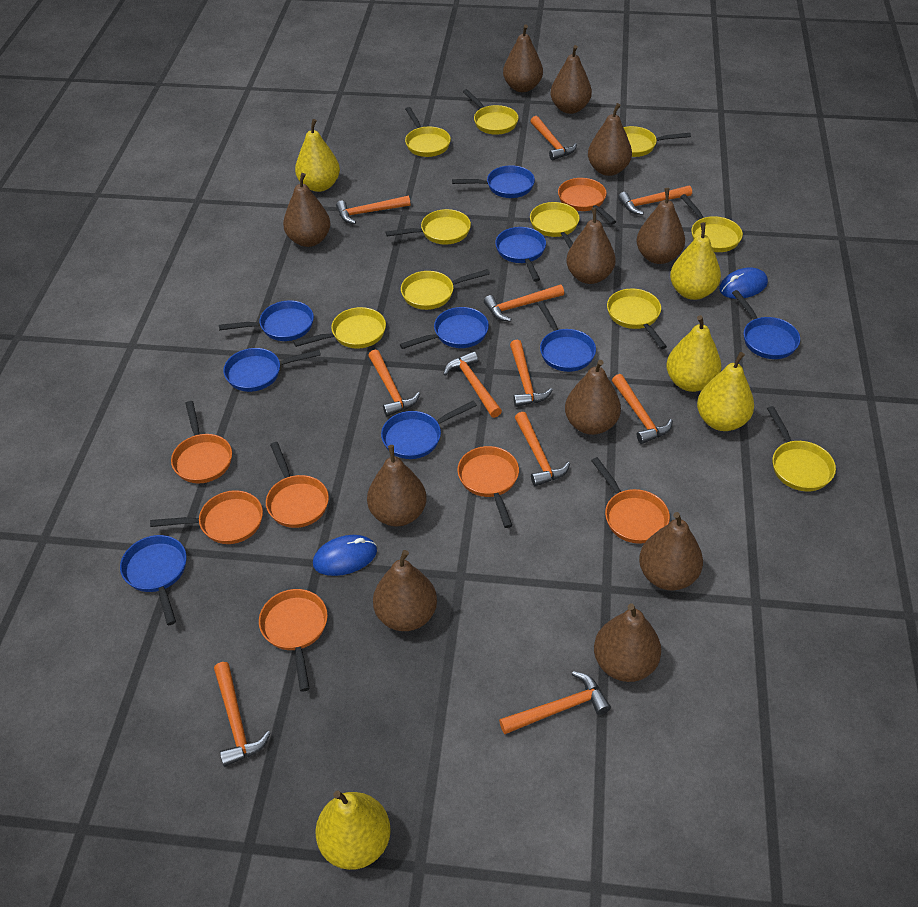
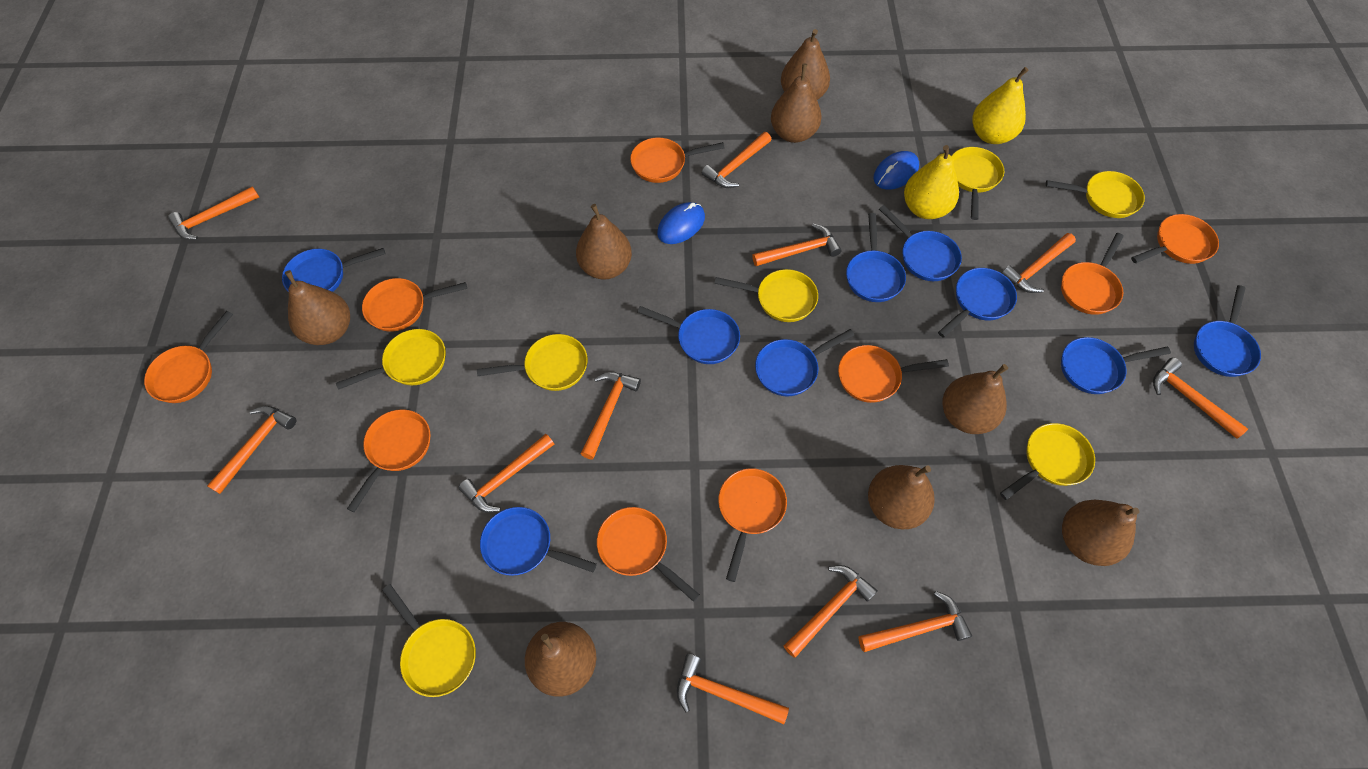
brown pear: [283,173,331,247] [367,445,426,527] [373,550,437,631] [503,24,543,92] [550,45,592,114] [565,360,621,435] [566,207,616,284] [588,103,632,176] [594,604,661,682] [636,188,685,264] [639,512,703,590] = 11 -> [285,270,350,345] [525,622,596,697] [576,204,632,280] [771,63,822,143] [781,29,830,100] [868,465,935,529] [943,364,1008,434] [1062,500,1140,566] = 8
orange pan: [150,490,263,544] [171,401,232,483] [259,589,328,692] [266,442,329,528] [457,446,519,528] [558,178,617,224] [591,457,670,544] = 7 -> [144,311,233,403] [347,409,430,512] [362,278,467,332] [597,507,700,602] [630,138,724,183] [718,468,787,582] [838,345,949,403] [1061,233,1124,315] [1131,214,1219,264] = 9
yellow pan: [294,307,386,349] [386,209,471,245] [401,269,490,310] [405,107,451,157] [463,89,519,135] [530,202,580,248] [607,289,667,349] [623,126,691,157] [680,194,743,252] [767,406,836,491] = 10 -> [336,329,446,390] [382,584,476,697] [477,334,588,391] [714,269,818,322] [952,147,1004,220] [1000,423,1095,500] [1046,171,1145,218] = 7
yellow pear: [295,119,340,192] [315,790,391,870] [666,315,721,392] [670,222,721,300] [697,352,754,431] = 5 -> [904,145,959,219] [972,67,1028,144] = 2

